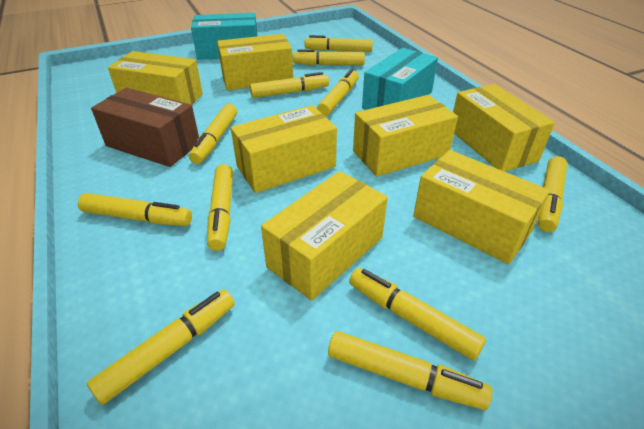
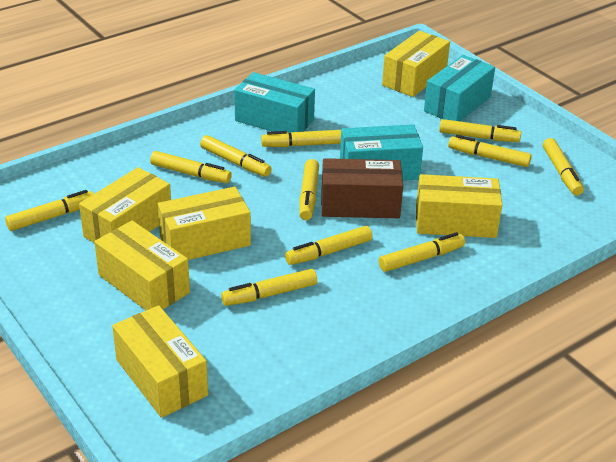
turquoise box: [191,13,257,60] [362,48,438,110] = 2 -> [234,72,315,133] [340,124,423,181] [424,55,495,121] = 3
yellow box: [108,51,203,105] [217,34,293,90] [231,105,337,193] [261,171,388,301] [353,95,458,177] [413,150,550,264] [453,84,555,172] = 7 -> [79,167,171,243] [94,220,190,310] [112,305,208,418] [157,187,251,260] [382,31,450,97] [416,174,502,238] = 6

